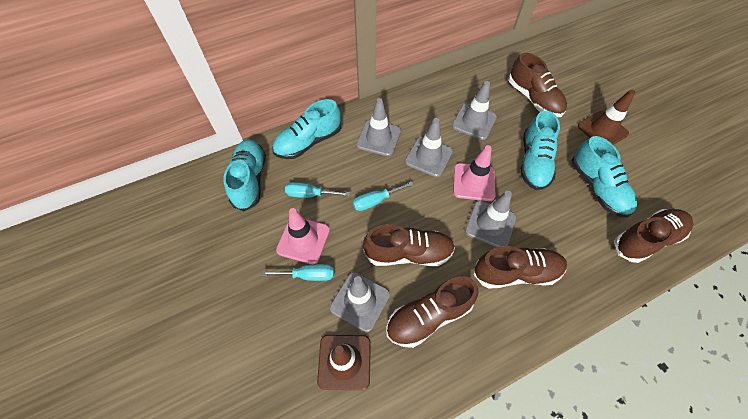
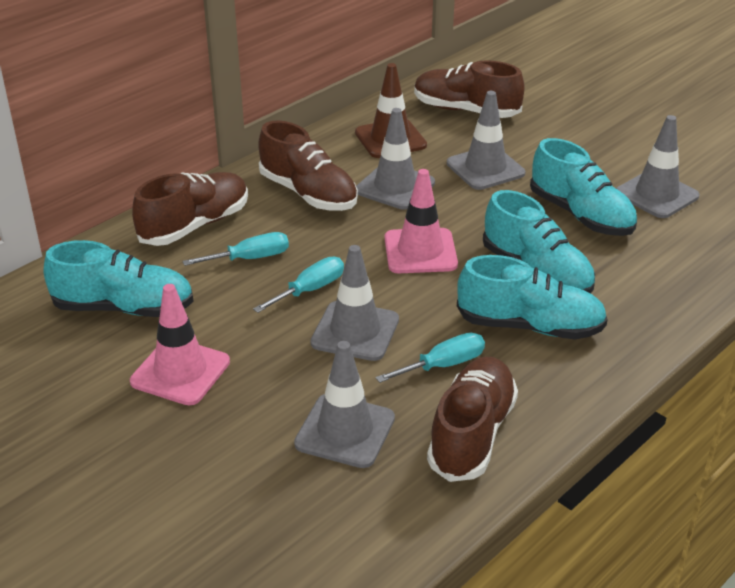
brown shoe: [363,224,455,266] [386,276,478,348] [473,246,567,289] [508,53,567,117] [614,209,693,263] = 5 -> [132,172,248,246] [258,120,358,211] [414,60,525,118] [427,357,518,482] = 4
brown traffic cone: [317,335,371,390] [578,90,635,145] = 2 -> [355,63,427,158] = 1

